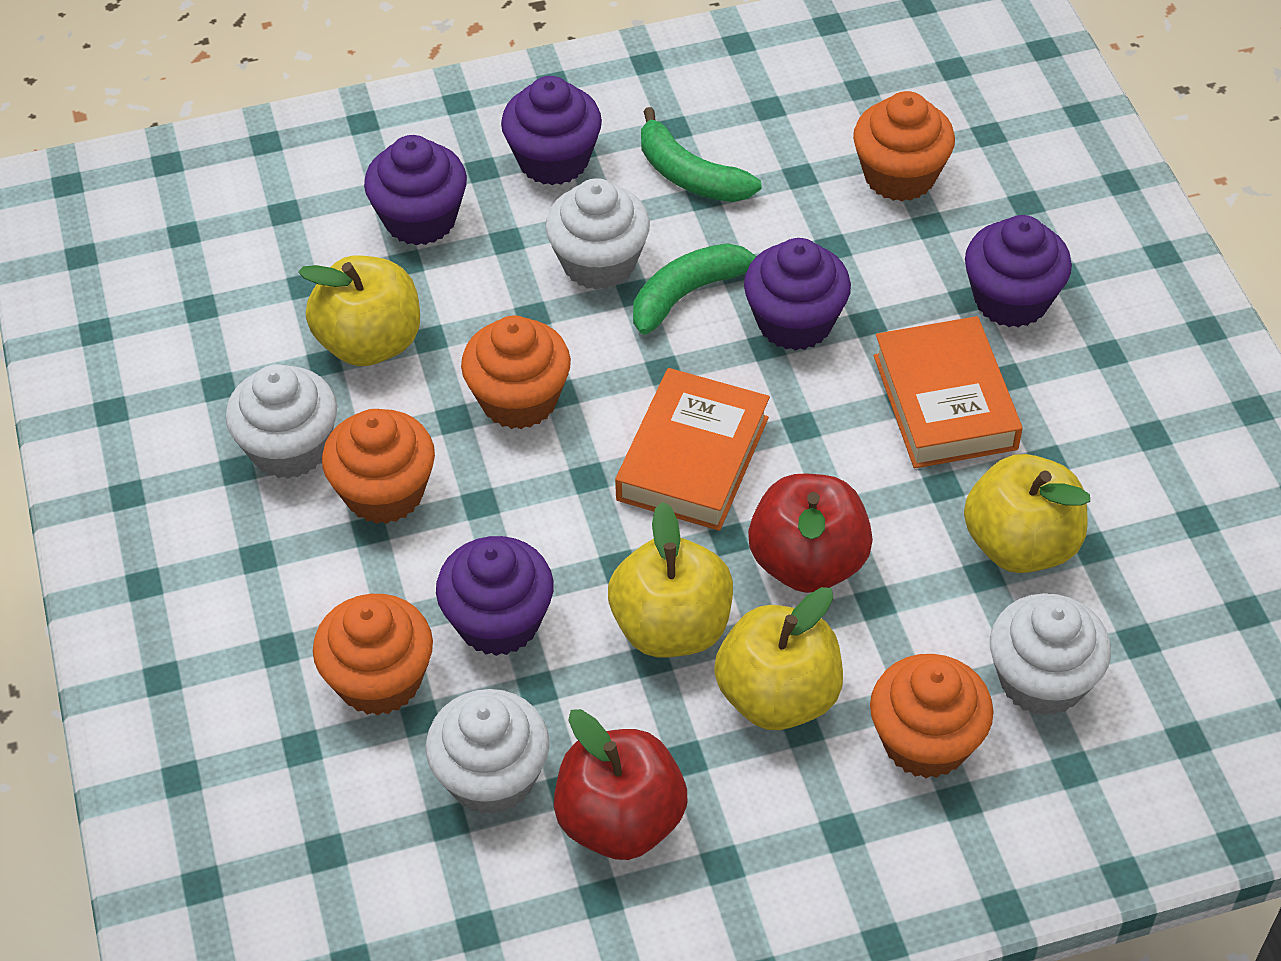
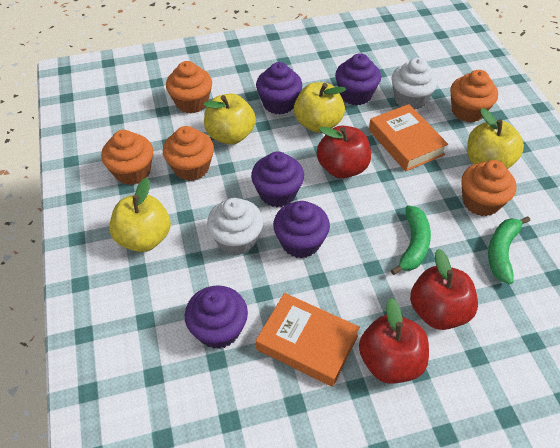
red apple: [554,709,687,860] [748,474,873,593] = 2 -> [317,126,371,179] [359,298,429,384] [410,249,478,330] = 3
white cupcake: [226,364,337,479] [425,689,549,815] [545,178,650,290] [990,593,1111,716] = 4 -> [207,198,263,255] [391,58,438,109] = 2

